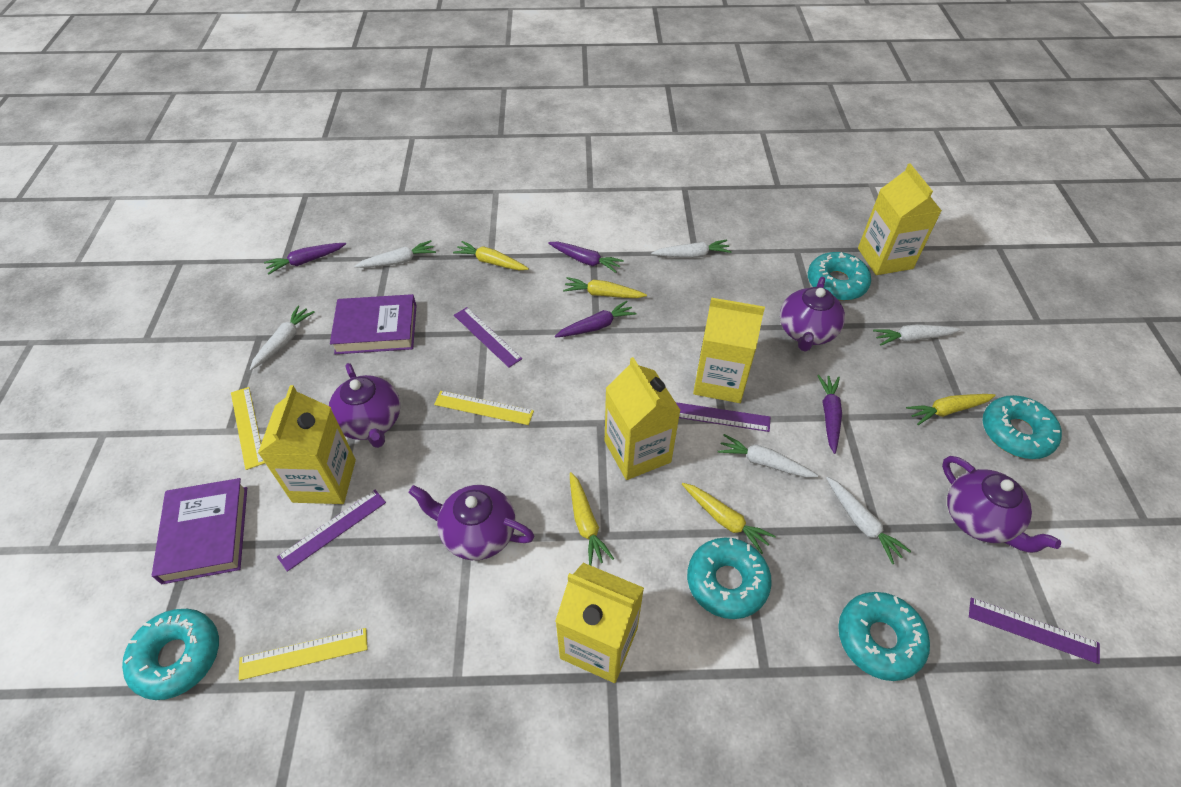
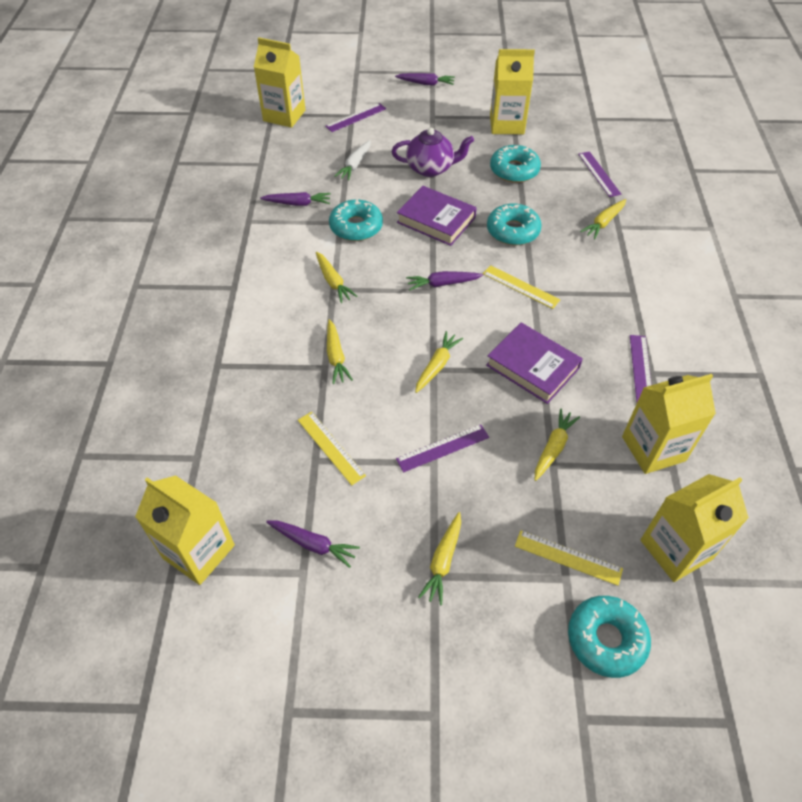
purple teapot: [329,363,400,448] [408,485,534,560] [780,277,845,352] [942,456,1061,553] = 4 -> [392,128,474,177] = 1
turquoise donut: [122,609,219,700] [687,537,772,619] [808,252,871,301] [838,592,930,681] [983,395,1062,459] = 5 -> [329,199,383,241] [487,203,542,245] [490,145,541,183] [568,596,651,678] = 4
white carrot: [250,306,315,370] [354,240,436,268] [651,239,732,258] [718,434,818,477] [826,477,911,564] [873,324,961,346] = 6 -> [334,140,371,181] = 1
yellow carrot: [453,241,529,270] [563,277,647,298] [570,472,614,566] [682,483,776,554] [906,394,996,425] = 5 -> [316,252,358,303] [327,319,353,384] [415,331,463,393] [418,512,461,605] [535,409,580,481] [580,199,626,239] = 6

